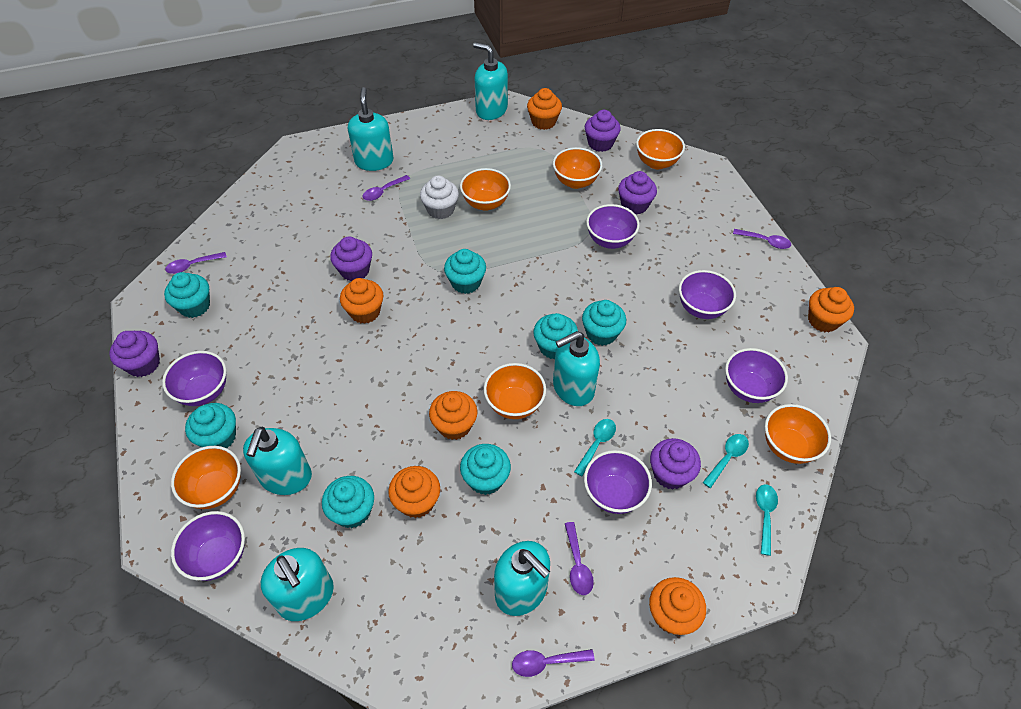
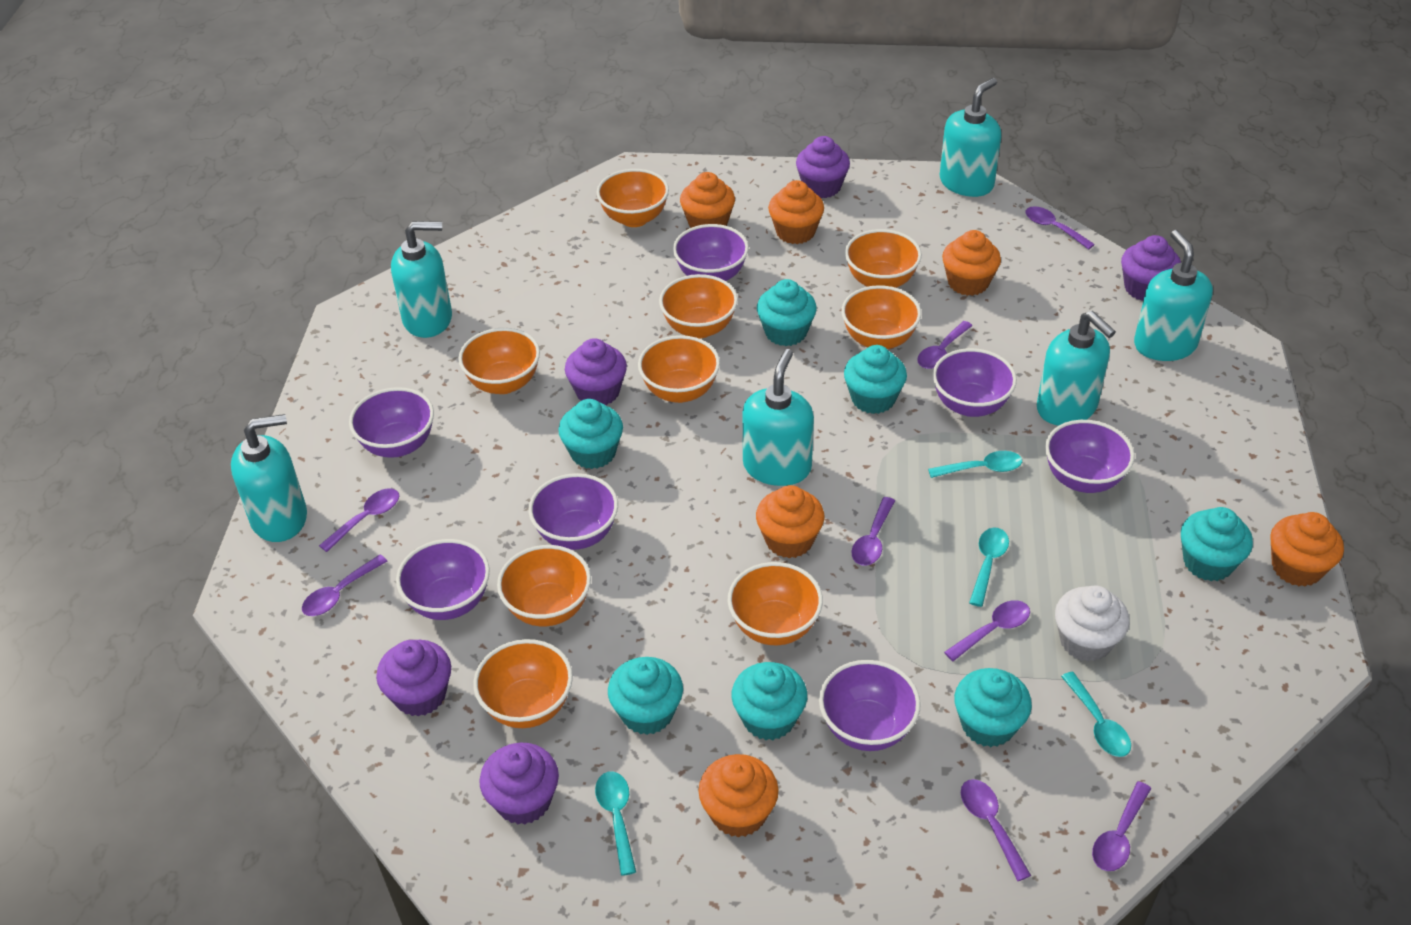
orange bowl: [171,446,241,509] [460,168,511,211] [484,363,546,419] [553,147,602,189] [636,129,685,169] [765,404,831,464] = 6 -> [458,328,540,394] [473,639,573,728] [497,545,591,626] [596,169,669,227] [638,335,720,403] [659,274,738,339] [728,562,823,645] [841,285,921,349] [845,229,922,288] = 9
purple bowl: [162,351,226,406] [171,511,245,581] [584,450,652,514] [586,204,640,249] [679,270,736,319] [725,348,788,403] = 6 -> [349,387,434,458] [396,539,490,620] [528,473,618,550] [673,224,749,281] [819,660,921,751] [932,348,1017,417] [1045,420,1135,493] = 7
purple spoon: [165,252,227,274] [363,175,410,201] [512,649,595,677] [565,522,594,595] [733,229,791,249] = 5 -> [302,555,387,616] [319,488,399,552] [851,497,895,566] [917,321,973,369] [944,600,1030,661] [961,779,1031,881] [1025,206,1095,250] [1092,781,1152,871] = 8
turquoise spoon: [574,419,616,476] [702,434,749,488] [756,484,778,556] = 3 -> [595,772,636,876] [928,451,1022,478] [969,528,1009,607] [1061,672,1131,757] = 4

